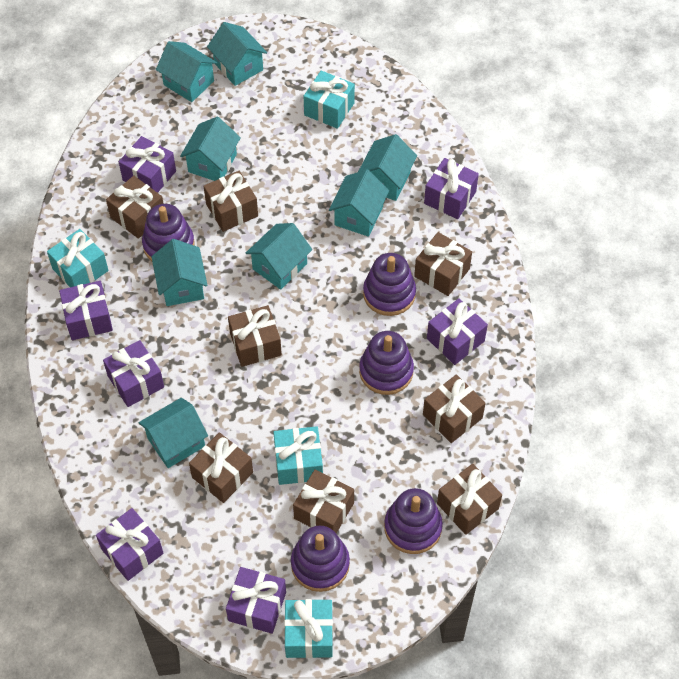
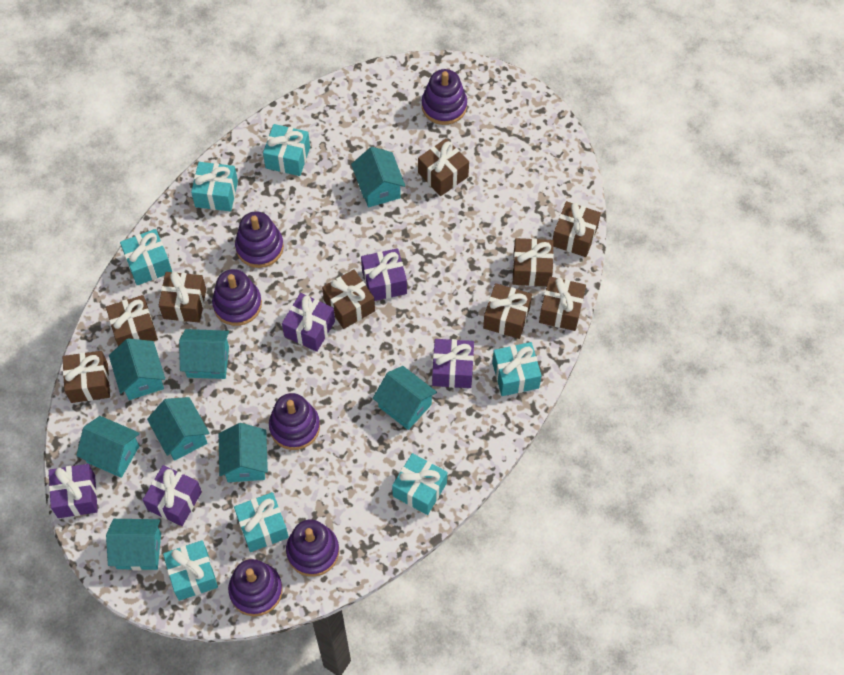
brown gift: [106,176,164,239] [189,432,253,503] [204,171,258,232] [228,305,282,367] [293,469,354,533] [414,232,472,296] [423,374,486,443] [437,464,502,535] = 8 -> [63,351,110,403] [106,295,158,346] [159,272,206,323] [322,269,375,329] [418,138,469,196] [483,283,532,339] [513,238,554,286] [539,276,586,331] [553,201,601,257] = 9
purple gift: [59,281,113,340] [96,508,163,581] [103,340,164,407] [119,136,176,193] [226,567,286,634] [424,158,479,219] [427,298,488,365] = 7 -> [49,464,98,518] [143,465,202,526] [282,293,335,352] [361,248,407,301] [432,339,474,388] = 5
purple stacking toy: [142,204,195,261] [291,526,350,592] [359,331,414,395] [363,253,416,316] [384,488,443,554] = 5 -> [212,269,262,326] [228,559,283,616] [235,211,284,268] [269,393,320,450] [286,519,339,577] [422,69,467,125] = 6
turquoise gift: [47,229,109,287] [273,426,323,485] [284,599,333,658] [304,71,355,129] = 4 -> [120,229,172,285] [163,540,218,601] [191,162,238,211] [234,492,289,552] [263,124,310,176] [392,453,447,515] [492,342,542,396] = 7

